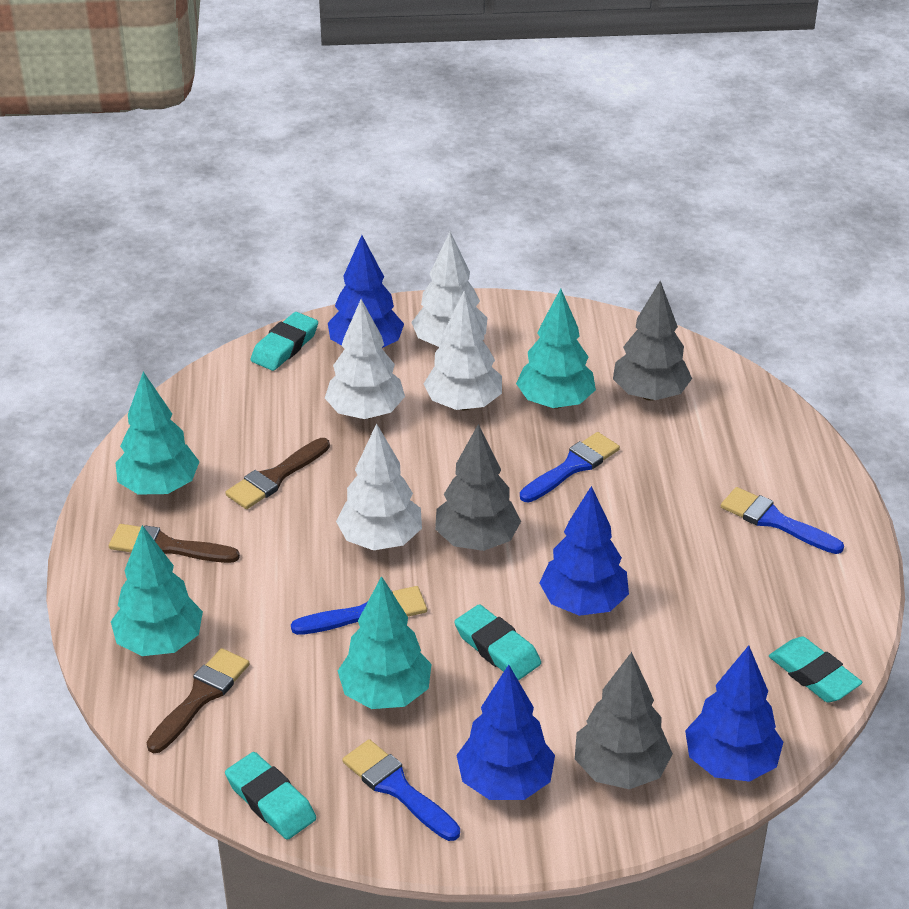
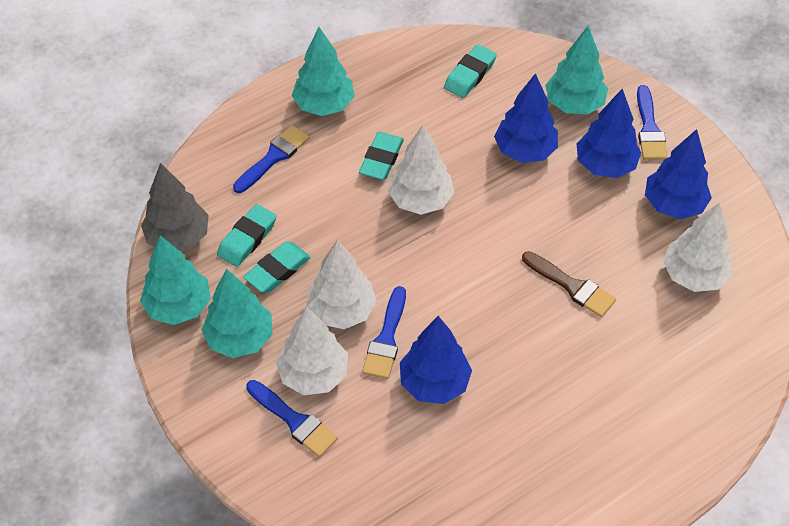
brown brush: [109,524,240,563] [147,648,249,753] [225,438,330,509] = 3 -> [522,251,616,317] = 1
grey tree: [435,424,521,551] [575,652,673,789] [613,281,692,401] = 3 -> [141,163,209,251] = 1

